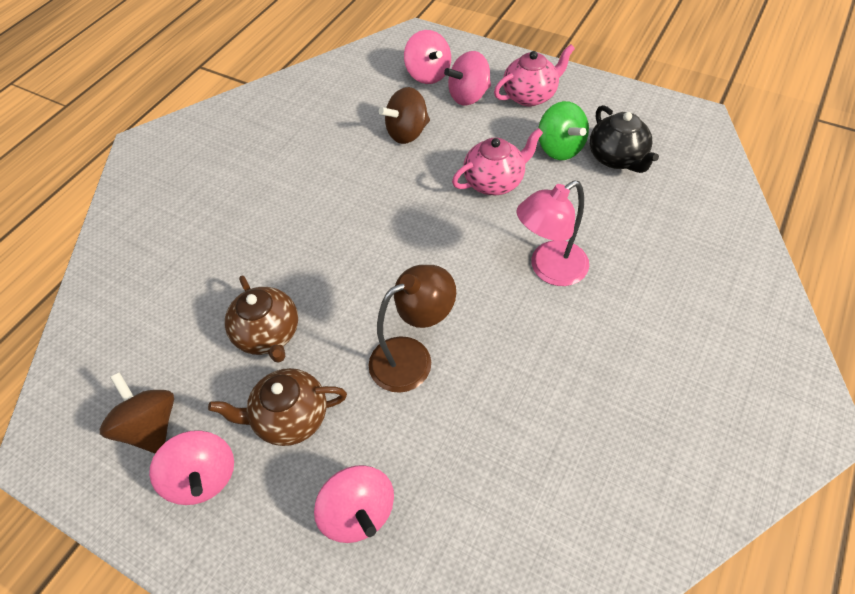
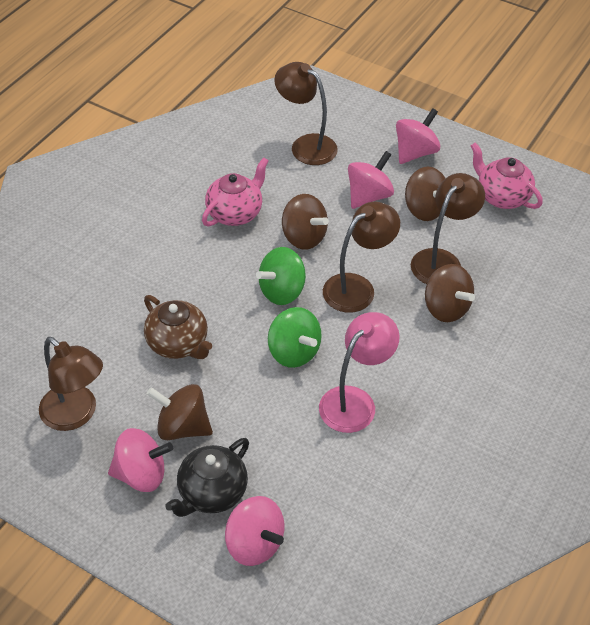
brown lamp: [369,265,456,393] = 1 -> [39,337,103,431] [274,62,338,165] [323,202,400,313] [411,173,485,284] = 4
brown spinning top: [100,372,174,454] [379,87,430,144] = 2 -> [147,384,213,440] [282,194,329,250] [405,167,446,221] [425,264,475,322] = 4
brown teapot: [208,368,347,446] [225,276,298,363] = 2 -> [144,295,212,359] = 1
green spinning top: [538,101,589,160] = 1 -> [256,247,306,305] [268,307,322,368] = 2

